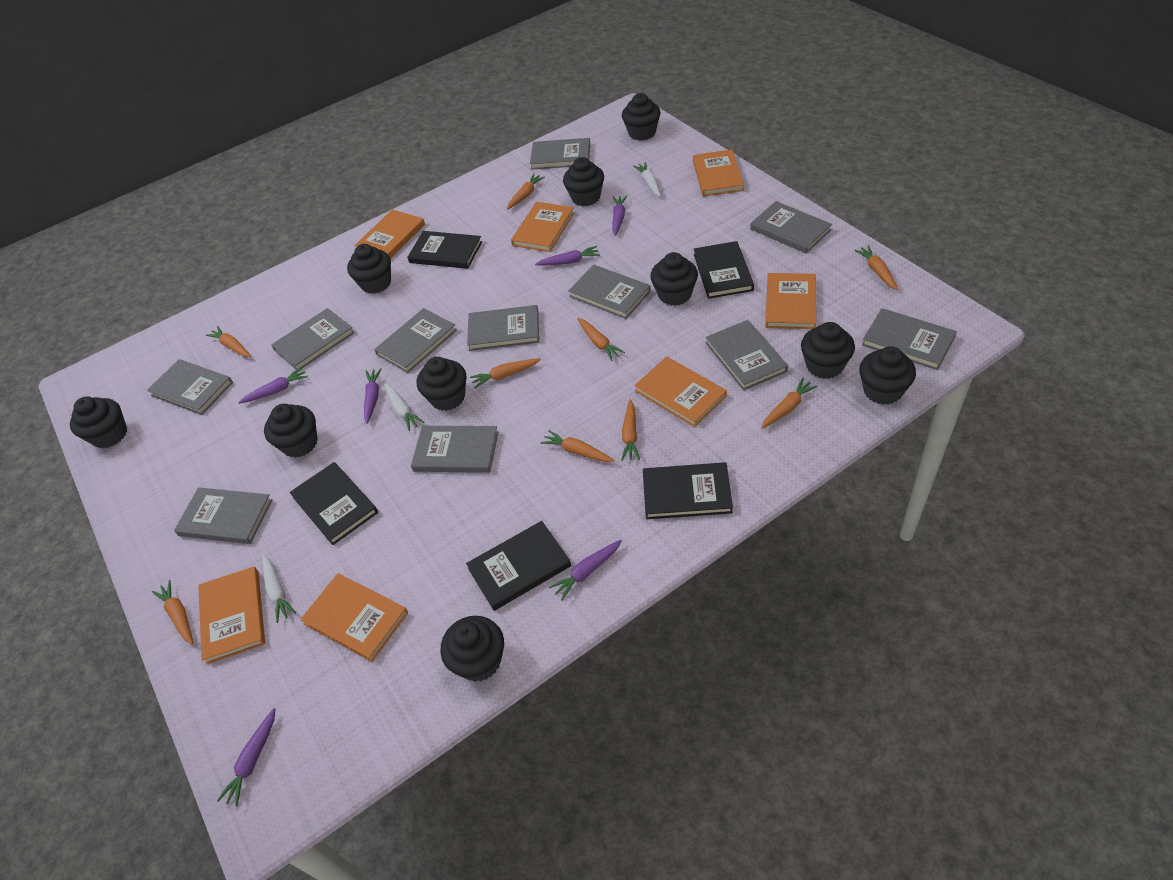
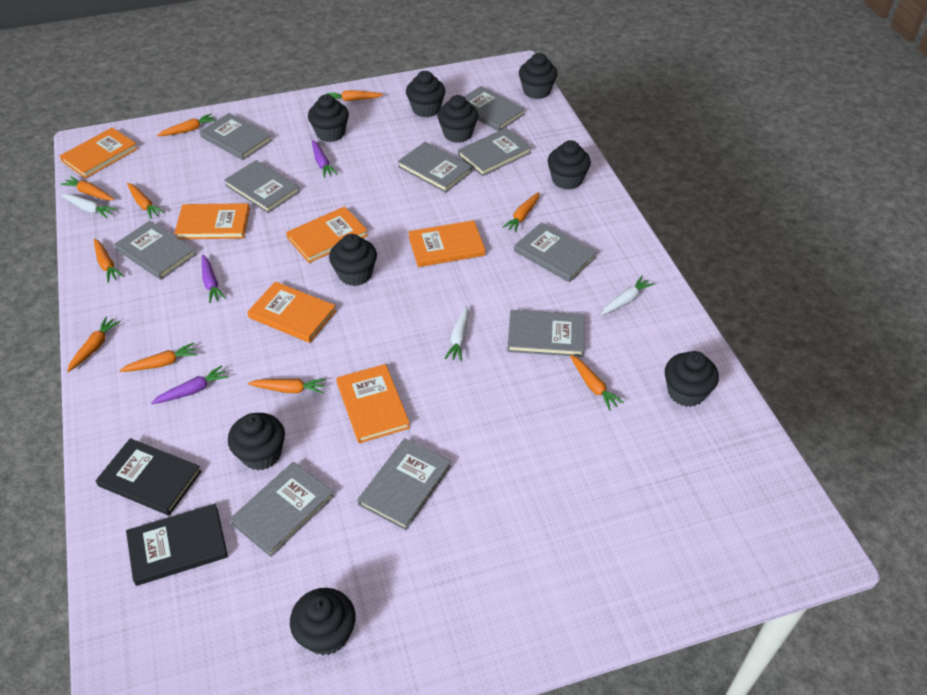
black book: [290,462,378,545] [407,231,482,269] [466,521,571,611] [643,462,733,519] [694,241,754,299] = 5 -> [96,438,202,515] [126,504,228,586] = 2
black cupcake: [70,396,127,448] [264,404,318,458] [347,244,391,294] [417,357,466,411] [440,616,504,682] [563,157,604,206] [622,93,660,141] [650,252,698,306] [801,322,855,379] [859,346,916,405] = 10 -> [228,413,285,470] [290,588,356,655] [308,94,349,142] [329,234,377,286] [406,71,445,117] [437,95,478,143] [519,53,557,99] [548,140,591,190] [665,351,719,407] = 9
grey book: [147,359,233,415] [174,487,273,544] [271,308,355,370] [374,308,457,373] [411,426,499,473] [467,305,539,351] [530,138,590,170] [568,265,651,319] [705,320,788,390] [750,201,832,253] [862,308,957,370] = 11 -> [114,221,196,280] [200,113,272,160] [224,160,300,213] [229,462,334,557] [358,438,451,530] [398,142,472,193] [458,128,532,176] [464,86,525,131] [507,310,585,357] [514,222,597,283] = 10
orange book: [198,567,265,664] [300,573,408,662] [354,209,425,259] [511,202,574,252] [634,356,727,427] [693,150,744,197] [765,273,816,329] = 7 -> [60,127,138,178] [174,203,250,239] [247,281,336,343] [286,206,368,263] [336,364,410,443] [408,220,485,267] = 6
orange carrot: [152,580,193,645] [205,326,251,357] [470,358,541,388] [507,174,545,210] [540,430,614,462] [577,318,625,361] [621,399,640,461] [761,378,818,429] [854,245,898,290] = 9 -> [61,176,114,200] [67,317,120,372] [94,238,124,283] [119,343,198,372] [127,183,164,219] [157,114,216,136] [248,379,326,393] [326,90,383,101] [502,192,539,233] [570,355,624,411] = 10
purple carrot: [217,708,276,807] [238,367,308,404] [364,368,382,424] [535,246,600,266] [549,540,622,600] [613,196,627,236] = 6 -> [151,365,228,404] [202,254,226,303] [312,140,338,178] = 3

